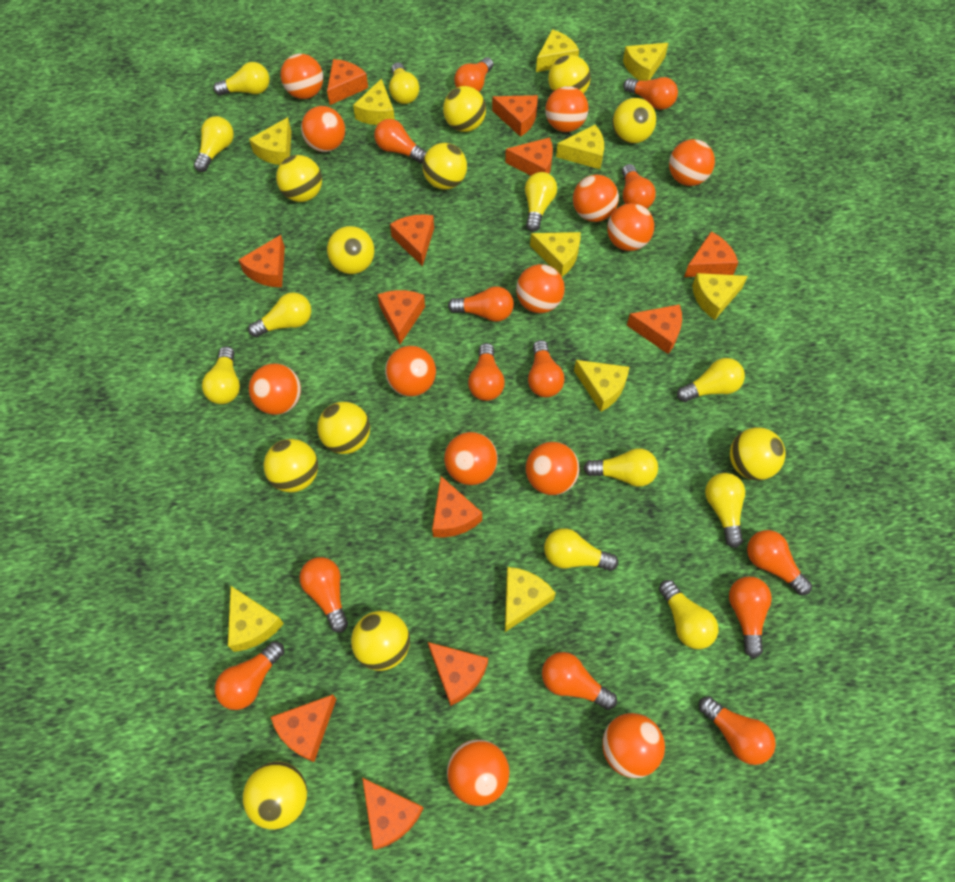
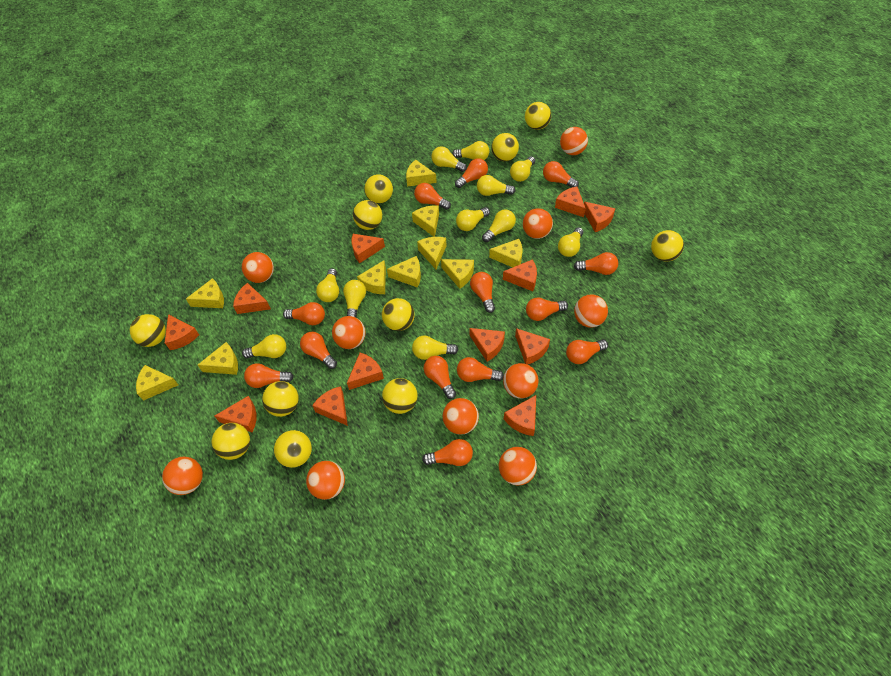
orange ball: [249,364,301,415] [280,54,323,99] [301,106,345,152] [385,346,436,396] [444,432,498,485] [447,740,509,806] [516,264,565,313] [526,442,579,495] [545,86,588,132] [573,175,619,222] [602,713,665,778] [607,203,654,251] [669,139,715,186] = 13 -> [162,457,203,495] [242,252,274,283] [306,461,345,500] [332,316,366,349] [443,398,479,435] [499,447,537,485] [503,363,539,398] [523,208,553,239] [560,127,588,155] [574,294,608,327] = 10

